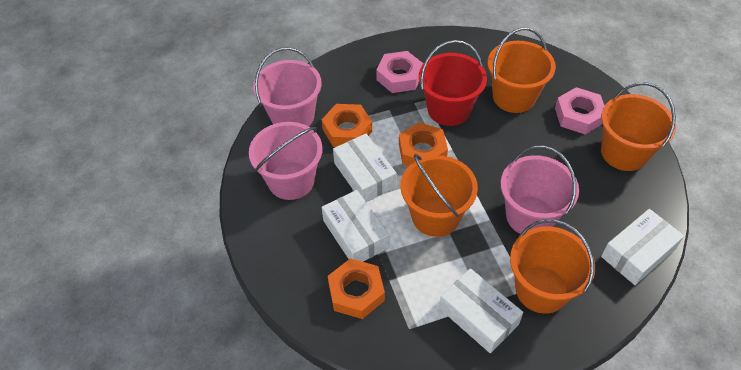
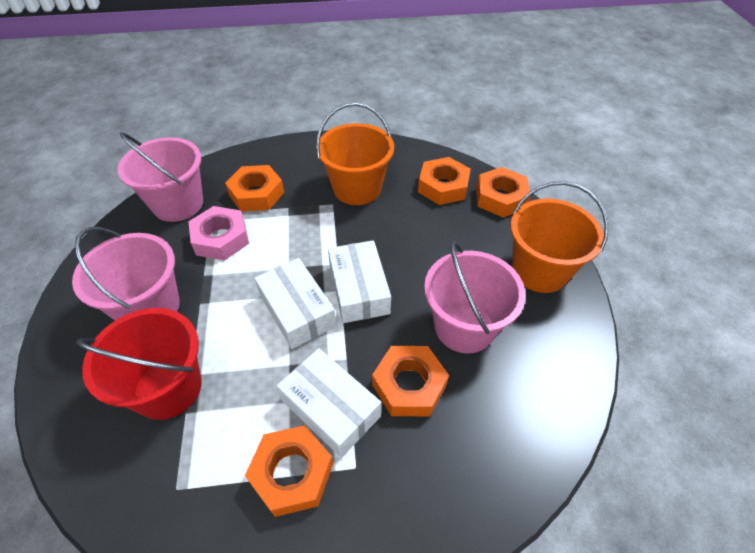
orange bucket: [400,154,478,237] [487,27,556,113] [510,219,595,314] [601,83,676,171] = 4 -> [316,103,394,205] [510,181,609,293] = 2
orange nut: [322,104,372,147] [328,258,385,319] [399,122,448,166] = 3 -> [225,165,284,212] [245,425,333,517] [372,346,449,416] [418,157,471,205] [476,167,531,218] = 5
pink nut: [376,51,423,93] [555,87,605,134] = 2 -> [188,206,249,261] = 1
white box: [322,190,389,262] [333,134,397,202] [439,268,523,353] [601,209,684,285] = 4 -> [255,258,337,349] [277,348,381,458] [328,240,391,323] = 3

